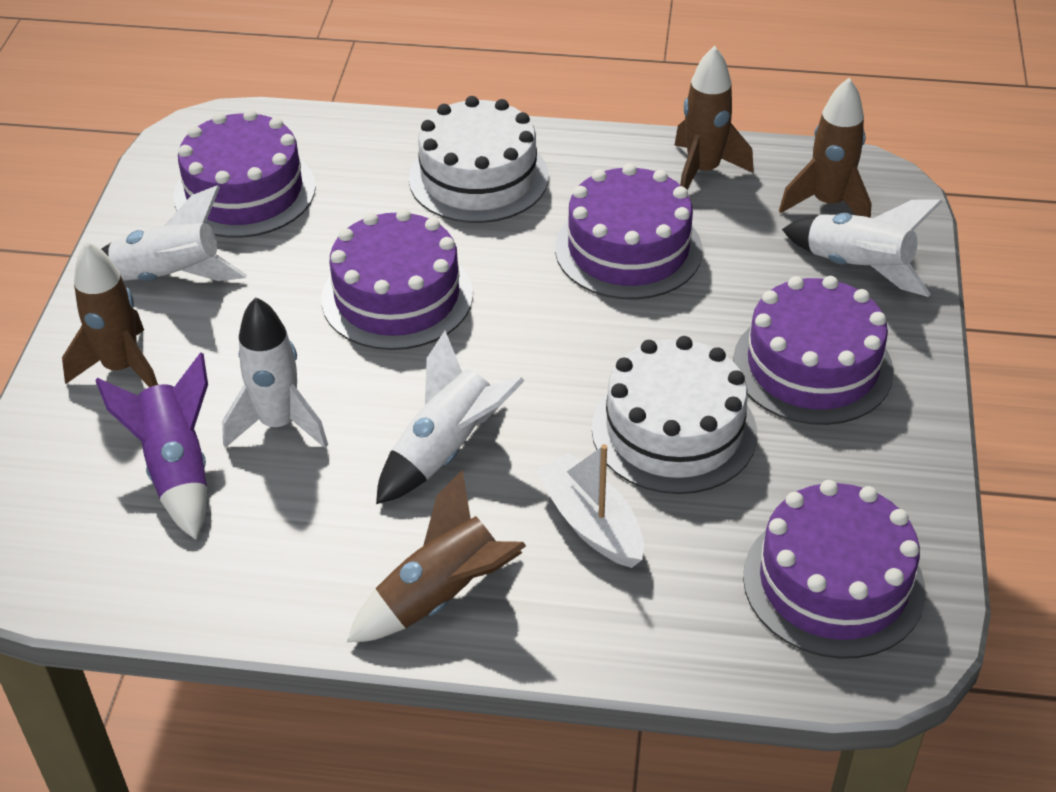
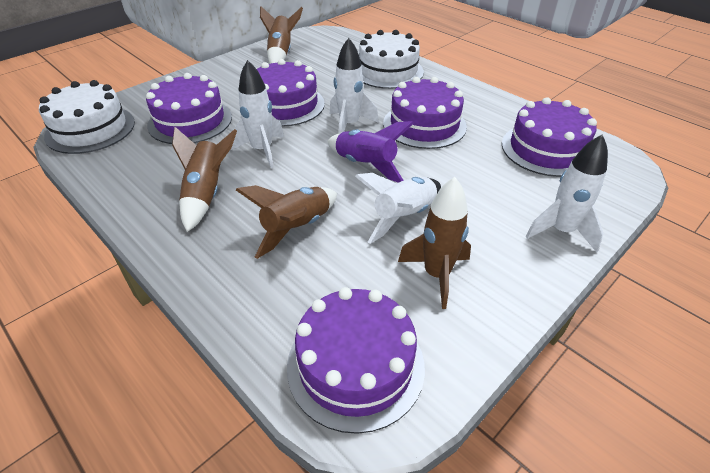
white boat: [535,444,644,568] = 1 -> none = 0

